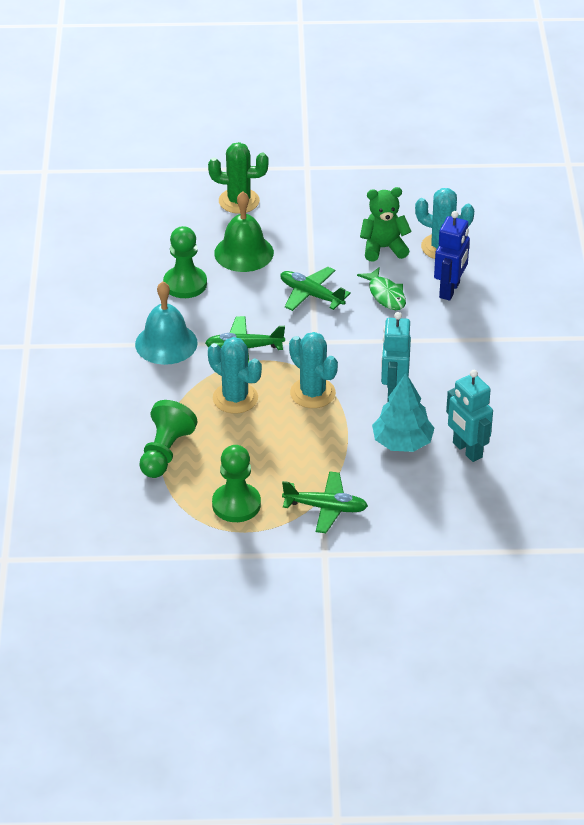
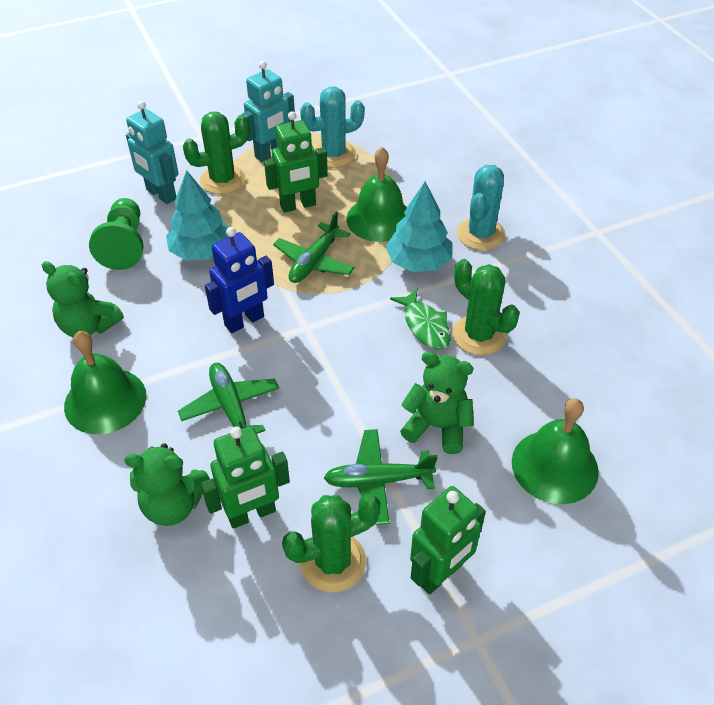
green bell: [214,191,274,272] = 1 -> [64,331,146,434] [346,147,407,242] [512,398,599,504] = 3
green cactus: [208,142,269,213] = 1 -> [183,112,250,194] [282,495,380,592] [452,259,520,355] = 3
green pawn: [139,400,198,478] [163,226,207,298] [212,445,261,522] = 3 -> [89,198,143,270] = 1
green robot: none = 0 -> [201,426,290,529] [264,111,328,213] [410,486,486,595] = 3
green teddy bear: [360,187,412,262] = 1 -> [42,261,124,337] [124,443,210,526] [400,352,474,454] = 3
turquoise bell: [135,282,198,365] = 1 -> none = 0
turquoise cactus: [208,337,262,414] [289,332,338,408] [415,188,474,259] = 3 -> [300,87,365,168] [457,165,506,250] = 2
turquoise tree: [372,373,434,452] = 1 -> [166,170,229,261] [386,182,452,272] = 2

